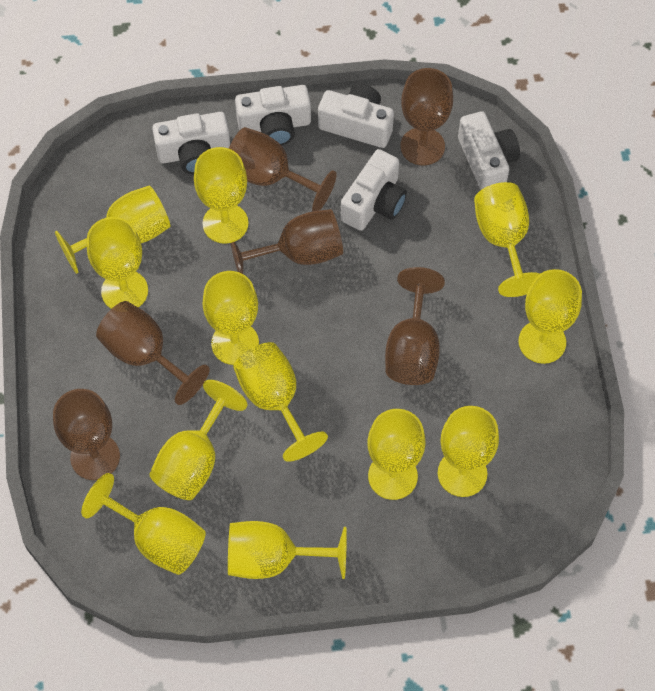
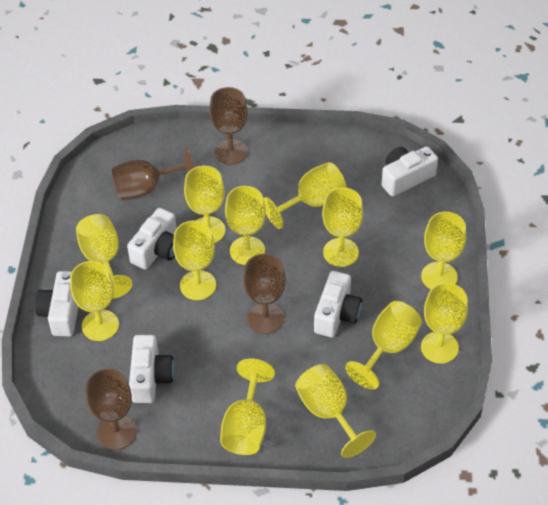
brown goblet: [53,389,120,480] [96,301,210,405] [229,127,337,211] [229,209,343,274] [385,267,445,385] [400,68,453,166] = 6 -> [85,368,137,450] [112,148,195,201] [209,87,248,165] [243,253,286,334] = 4

